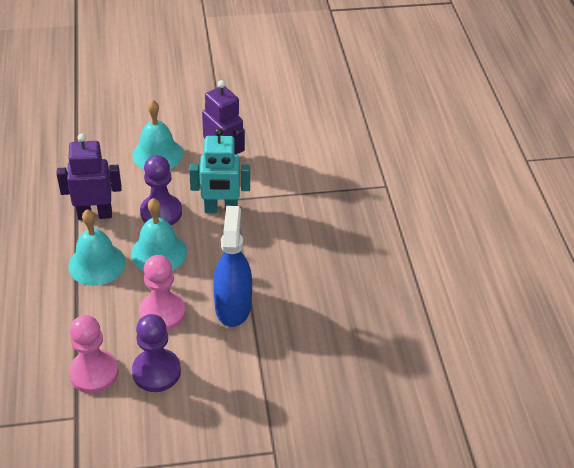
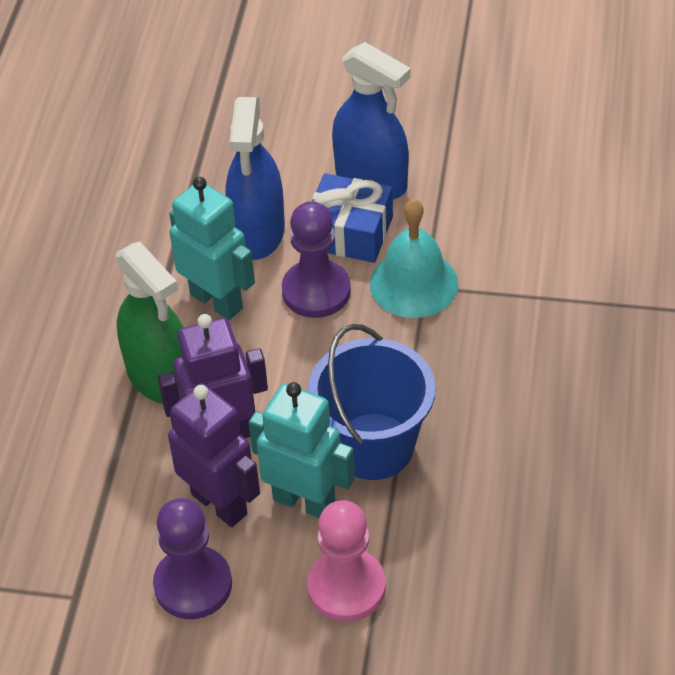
blue bucket: none = 0 -> [308,324,435,480] = 1
blue gift: none = 0 -> [312,173,393,263] = 1
blue spray bottle: [213,206,252,327] = 1 -> [225,97,285,260] [332,42,411,199] = 2
green spray bottle: none = 0 -> [115,241,184,404] = 1
pink pawn: [69,315,119,393] [139,255,186,330] = 2 -> [307,500,386,622] = 1
turquoise bell: [69,209,125,286] [131,198,187,271] [132,100,183,170] = 3 -> [370,199,458,318] = 1
turquoise robot: [189,128,250,213] = 1 -> [169,177,255,320] [248,382,355,518] = 2

